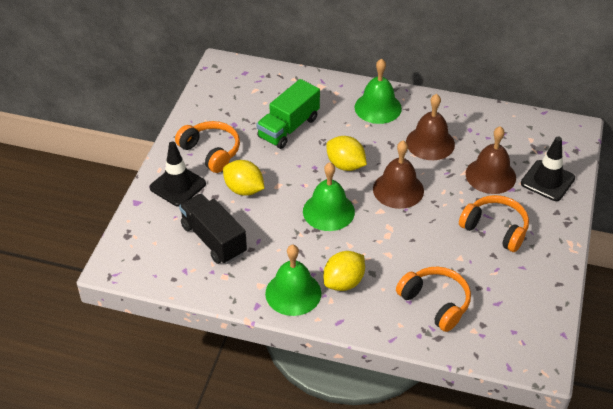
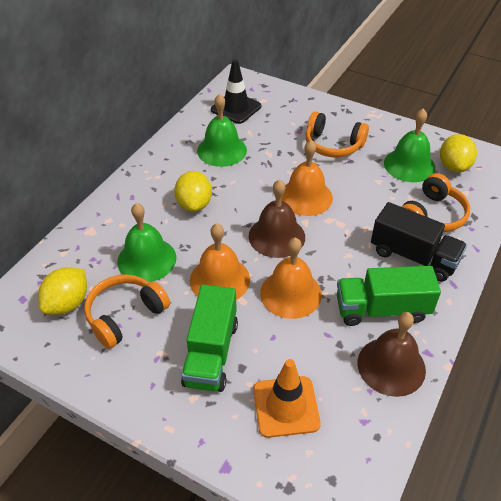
black traffic cone: [150,142,206,207] [521,137,575,201] = 2 -> [211,59,261,124] = 1
brown bell: [373,141,424,209] [406,94,455,160] [466,126,516,194] = 3 -> [249,179,305,258] [358,312,426,397] = 2
green truck: [256,79,320,149] = 1 -> [181,285,238,392] [337,266,441,326] = 2
orange bell: none = 0 -> [190,223,250,300] [260,237,322,319] [282,140,333,216] = 3
orange traffic cone: none = 0 -> [253,359,321,438] = 1

